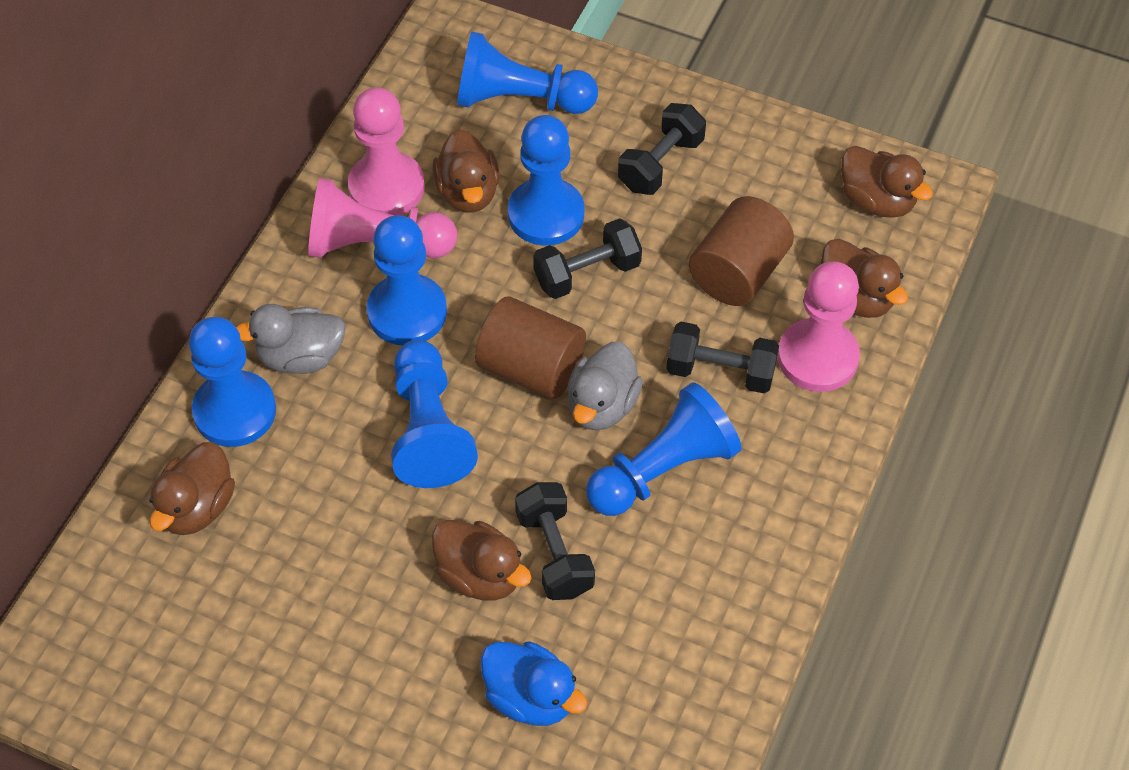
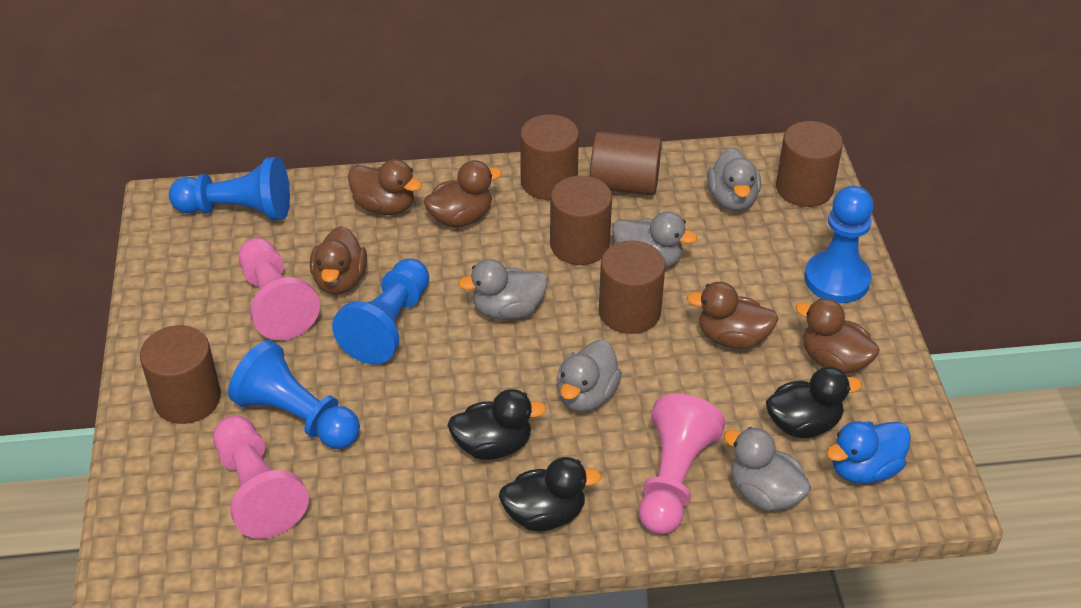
black duck: none = 0 -> [447,389,546,460] [499,457,601,532] [766,367,862,438] = 3
black dumbbell: [515,482,595,600] [533,218,642,299] [618,103,706,195] [666,321,779,393] = 4 -> none = 0
blue pawn: [189,317,276,447] [367,215,447,346] [391,340,478,488] [457,32,598,114] [508,115,584,245] [586,382,742,516] = 6 -> [169,157,290,221] [228,340,360,449] [332,258,429,365] [805,186,874,303] = 4
brown cylinder: [475,297,586,399] [689,196,794,306] = 2 -> [140,325,221,424] [520,114,579,200] [550,176,612,265] [590,131,662,195] [599,240,666,334] [776,121,843,207] = 6
grey duck: [236,304,346,374] [567,342,643,431] = 2 -> [458,259,548,320] [557,340,622,412] [612,211,697,268] [707,148,761,211] [724,427,811,511] = 5

